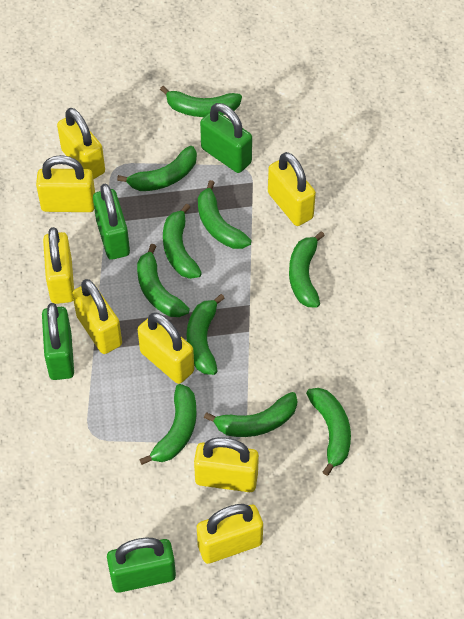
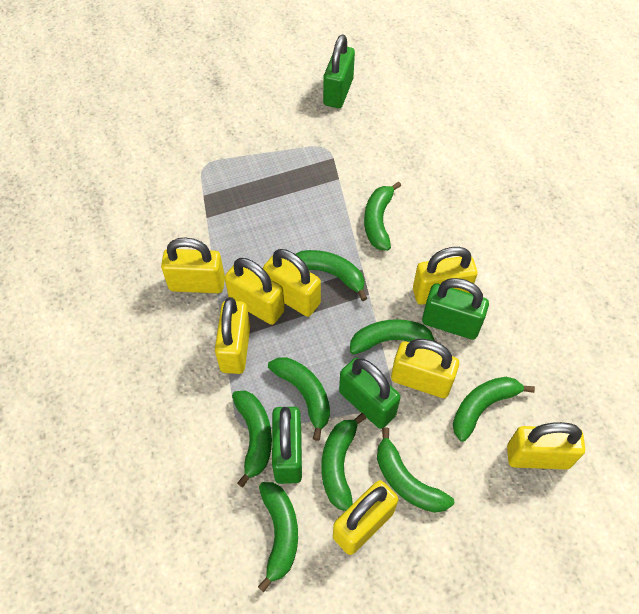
green banana: [117,146,197,191] [137,244,190,317] [139,384,197,465] [160,86,242,117] [163,204,202,279] [186,294,225,375] [198,180,252,249] [204,392,298,437] [289,231,325,308] [306,388,351,476] = 10 -> [232,391,272,487] [258,482,298,592] [268,357,330,441] [296,250,367,301] [322,413,366,511] [350,319,437,354] [364,182,401,251] [377,427,454,513] [453,377,535,441] = 9

